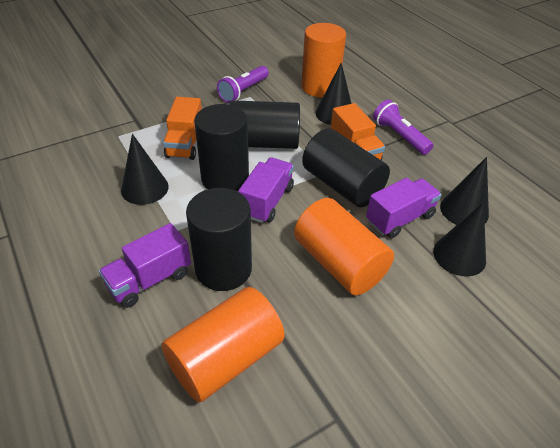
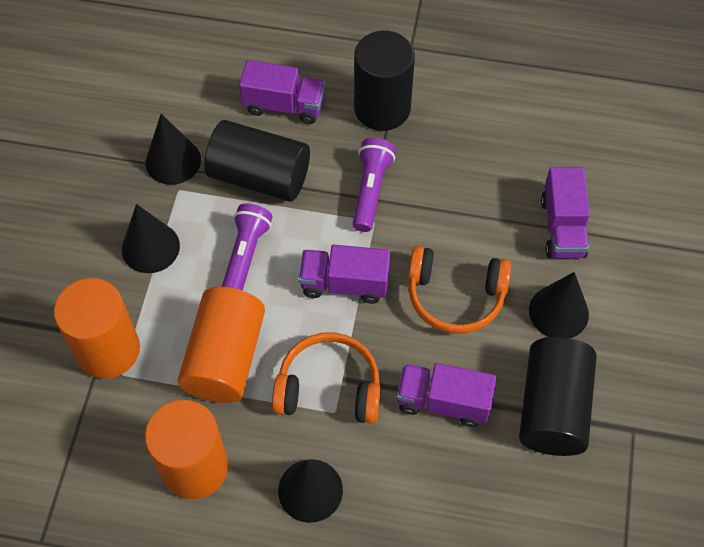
black cylinder: [186,188,252,291] [194,104,249,191] [229,100,300,149] [302,128,390,207] = 4 -> [204,120,310,202] [354,31,415,131] [519,337,597,456] = 3
orange headphones: none = 0 -> [272,332,381,424] [408,246,511,334] = 2
orange truck: [163,97,202,160] [331,103,385,161] = 2 -> none = 0
purple truck: [99,223,191,308] [238,157,294,223] [366,178,441,238] = 3 -> [239,60,325,124] [299,245,390,304] [397,363,496,427] [541,167,590,258] = 4

